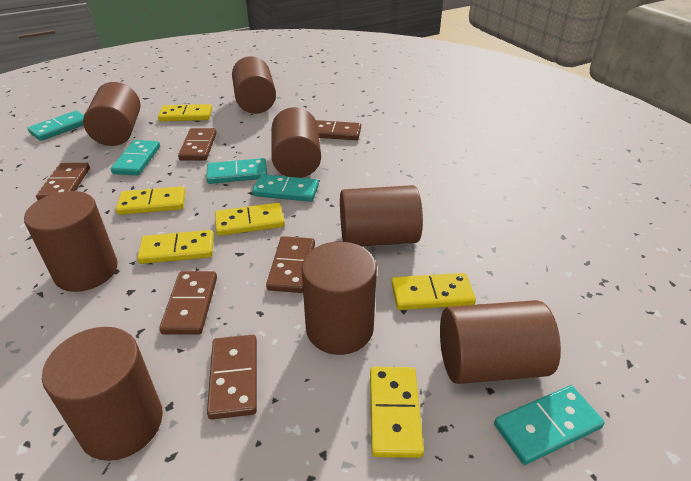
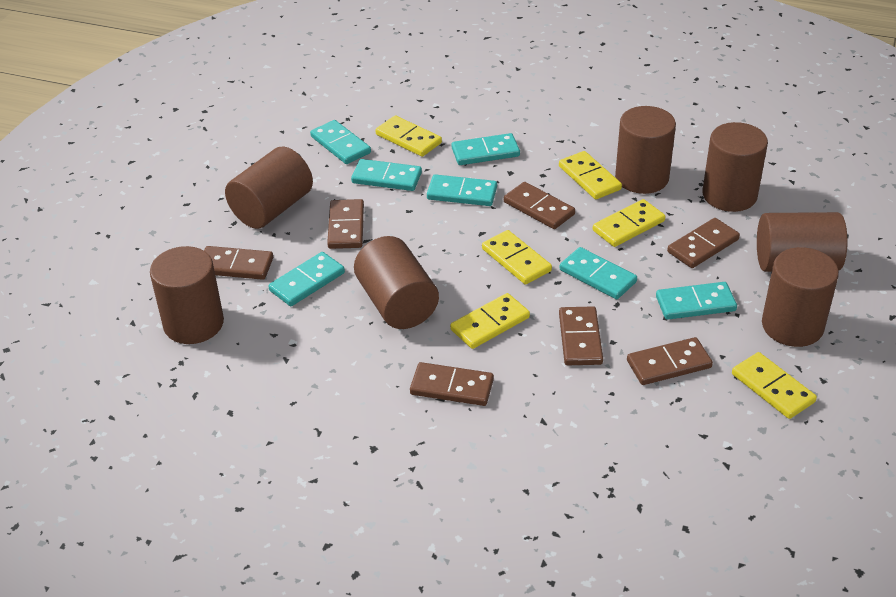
brown cylinder: [24,191,118,292] [42,327,163,461] [83,82,140,146] [232,56,276,114] [271,107,321,178] [302,242,377,355] [340,185,423,247] [440,300,561,384] = 8 -> [150,246,224,344] [225,146,313,229] [354,236,439,329] [615,106,676,194] [702,122,768,212] [757,212,848,272] [762,247,839,347] = 7
brown domino: [36,163,90,200] [159,271,217,335] [178,128,216,161] [207,335,257,419] [266,236,315,293] [316,120,361,140] = 6 -> [204,246,273,280] [327,199,364,249] [410,362,494,406] [504,182,575,229] [559,306,603,365] [627,337,713,385] [667,218,740,268] = 7
turquoise domino: [27,111,84,141] [111,140,160,175] [206,158,267,184] [252,174,319,202] [494,385,605,465] = 5 -> [268,252,345,306] [310,120,371,164] [351,159,422,191] [427,174,497,206] [451,133,520,165] [560,247,637,299] [656,282,737,320] = 7

